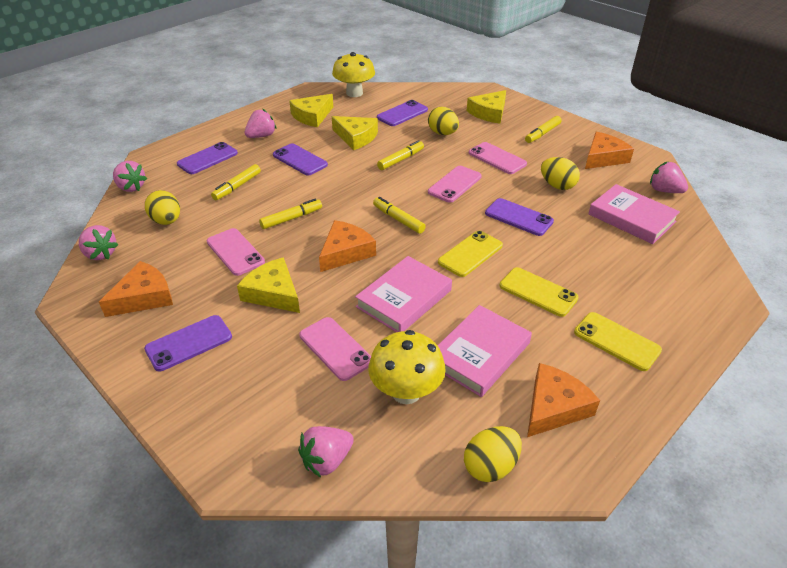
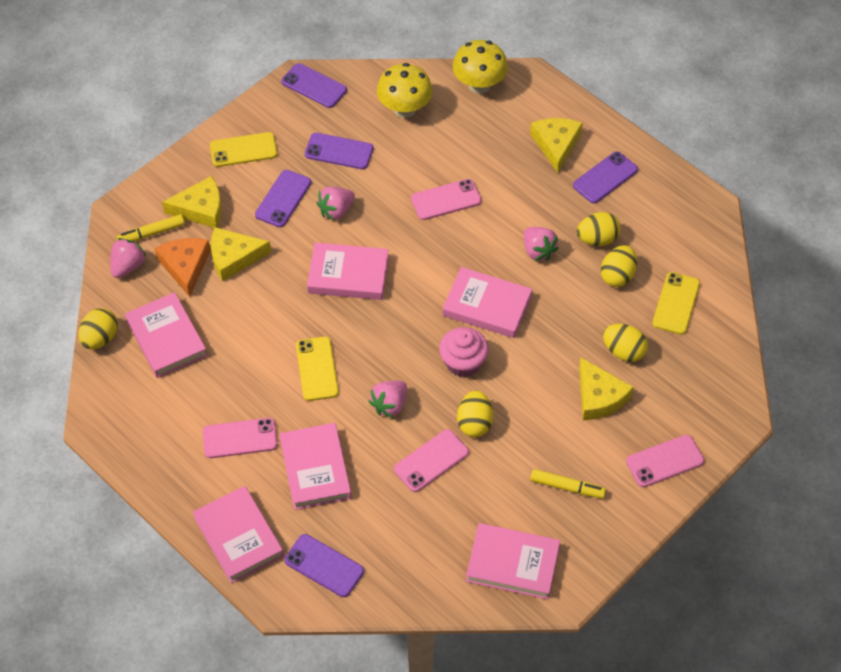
orange cheese: [99,261,173,317] [319,220,376,272] [527,363,600,437] [585,132,634,169] = 4 -> [154,238,211,297] = 1
pink book: [355,256,452,332] [438,305,532,397] [588,184,680,244] = 3 -> [125,292,207,378] [193,486,284,583] [279,423,351,510] [307,243,389,300] [443,267,532,338] [466,523,560,599] = 6
pink cupcake: none = 0 -> [439,327,489,377] = 1
pink strawberry: [79,225,118,260] [113,161,147,192] [245,109,277,138] [298,426,354,478] [650,161,688,193] = 5 -> [110,238,147,278] [317,187,355,221] [369,381,407,418] [524,227,559,261] = 4
yellow egg: [145,190,180,225] [428,107,459,135] [464,426,522,482] [541,157,580,190] = 4 -> [78,308,118,349] [457,390,493,437] [577,212,621,246] [601,245,637,287] [603,324,648,362] = 5
yellow marker: [211,164,261,200] [259,198,322,229] [373,197,426,234] [377,140,424,170] [525,116,562,143] = 5 -> [117,214,185,242] [530,469,606,499] = 2

